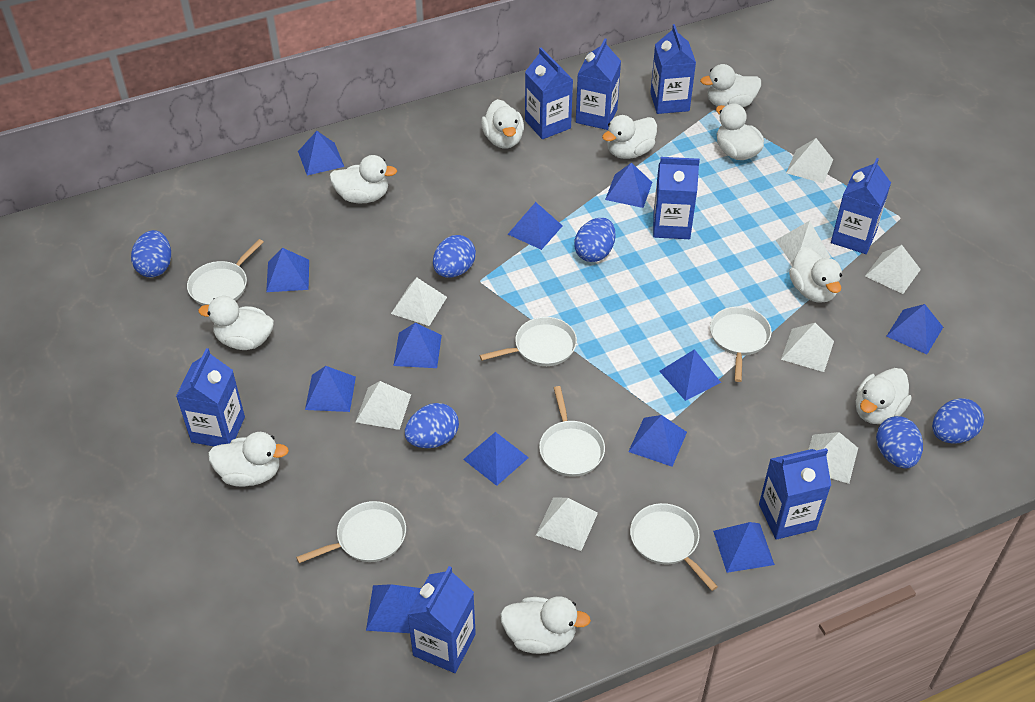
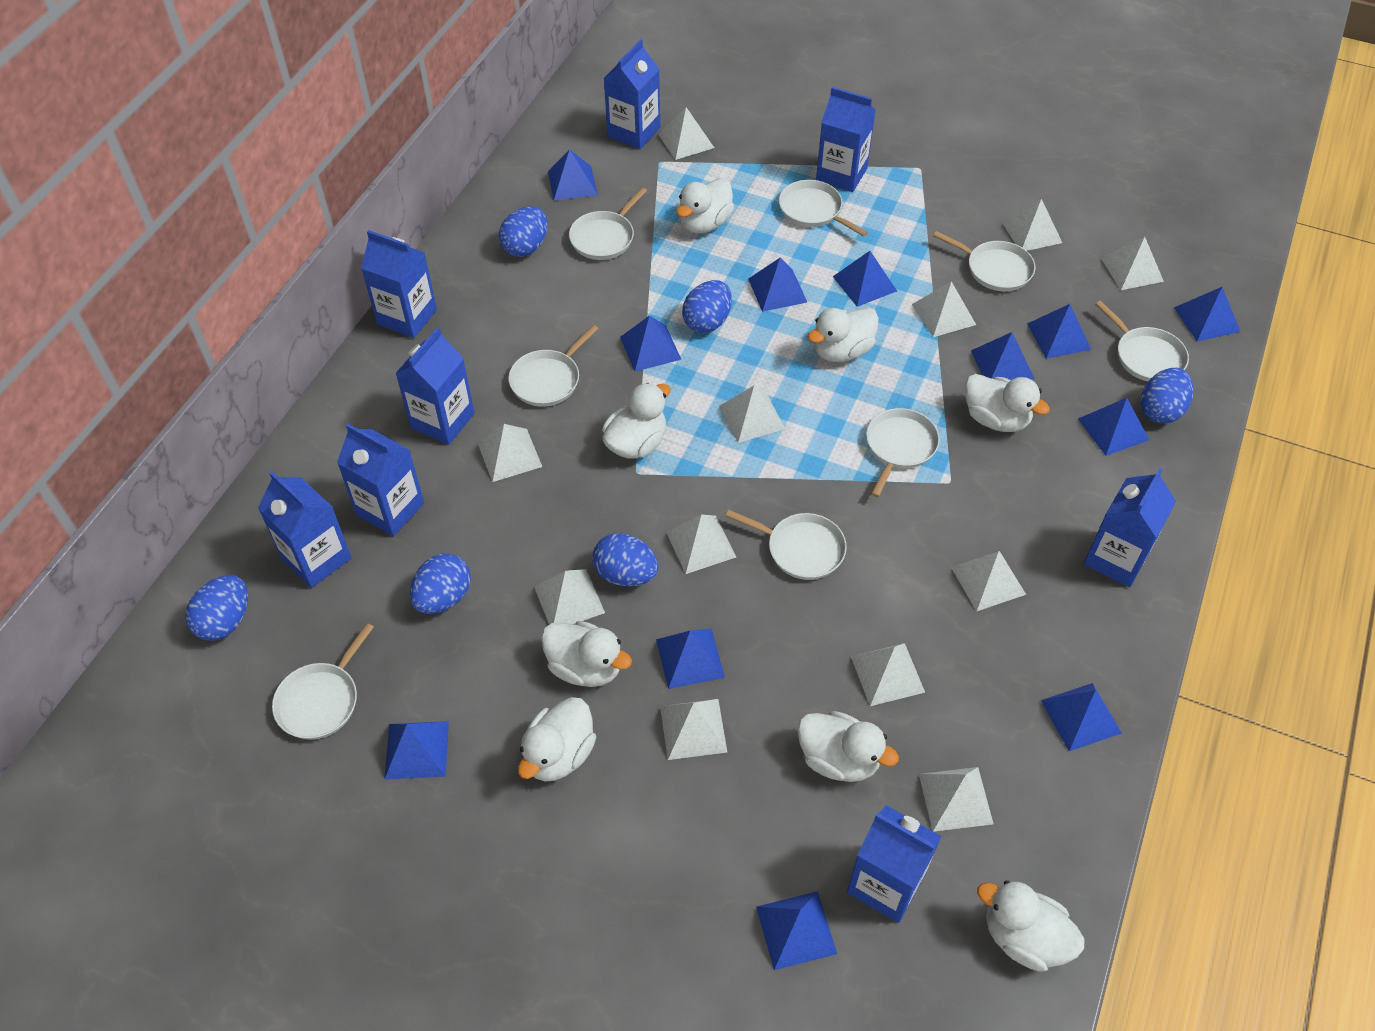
white duck: [198,296,274,350] [208,432,289,487] [330,155,397,203] [481,99,524,148] [500,596,591,654] [602,115,657,159] [700,64,761,107] [716,103,764,160] [789,247,842,303] [856,368,911,424] = 10 -> [518,697,596,782] [541,621,632,687] [602,383,671,459] [676,178,735,234] [797,711,899,782] [807,307,879,362] [965,374,1050,432] [977,881,1084,972] = 8
white pan: [187,239,263,306] [296,501,406,563] [480,317,577,366] [539,386,605,477] [630,503,718,591] [710,306,772,382] = 6 -> [272,623,374,740] [508,325,598,407] [569,187,647,260] [726,510,847,580] [779,180,868,237] [866,408,940,497] [933,231,1035,291] [1095,301,1189,382] = 8
white pyramid: [356,381,411,430] [391,278,447,326] [536,497,598,551] [776,221,831,265] [781,323,834,372] [786,138,833,184] [808,432,858,484] [865,245,921,294] = 8 -> [478,424,542,482] [534,569,605,625] [658,107,714,160] [660,699,727,760] [666,514,736,574] [720,385,785,443] [851,643,925,706] [912,281,976,337] [919,767,993,832] [951,551,1026,611] [1002,199,1062,251] [1101,236,1164,290] = 12

